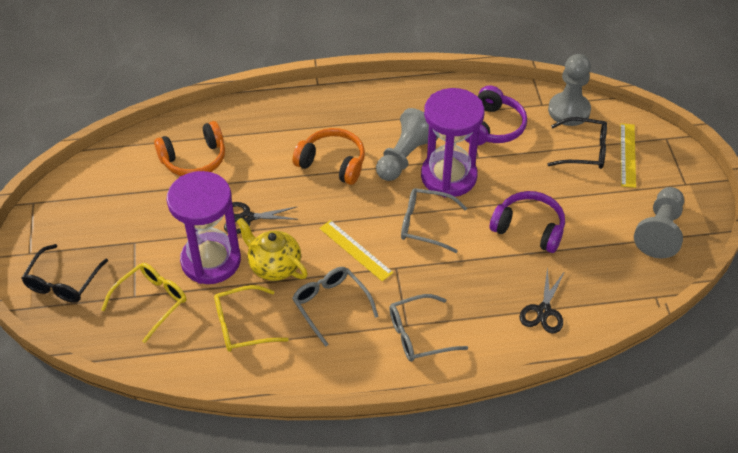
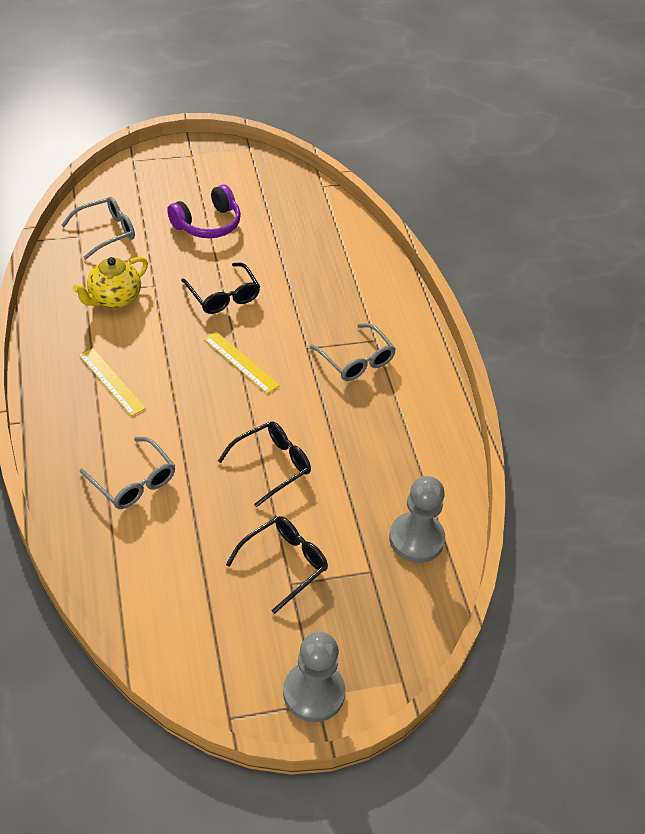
black glasses: [21,244,108,303] [547,117,607,169] = 2 -> [181,263,260,314] [218,422,311,507] [226,516,328,614] = 3
black scissors: [224,202,299,234] [519,267,565,334] = 2 -> none = 0
grey pawn: [376,108,439,181] [548,54,591,126] [634,187,684,258] = 3 -> [283,631,346,722] [389,476,445,563] = 2
orange headphones: [154,121,225,176] [293,128,365,185] = 2 -> none = 0
purple headphones: [465,86,527,145] [490,191,565,253] = 2 -> [167,184,241,238] = 1
purple hourglass: [167,171,241,284] [421,88,484,197] = 2 -> none = 0
yellow glasses: [101,263,186,343] [214,285,289,352] = 2 -> none = 0

